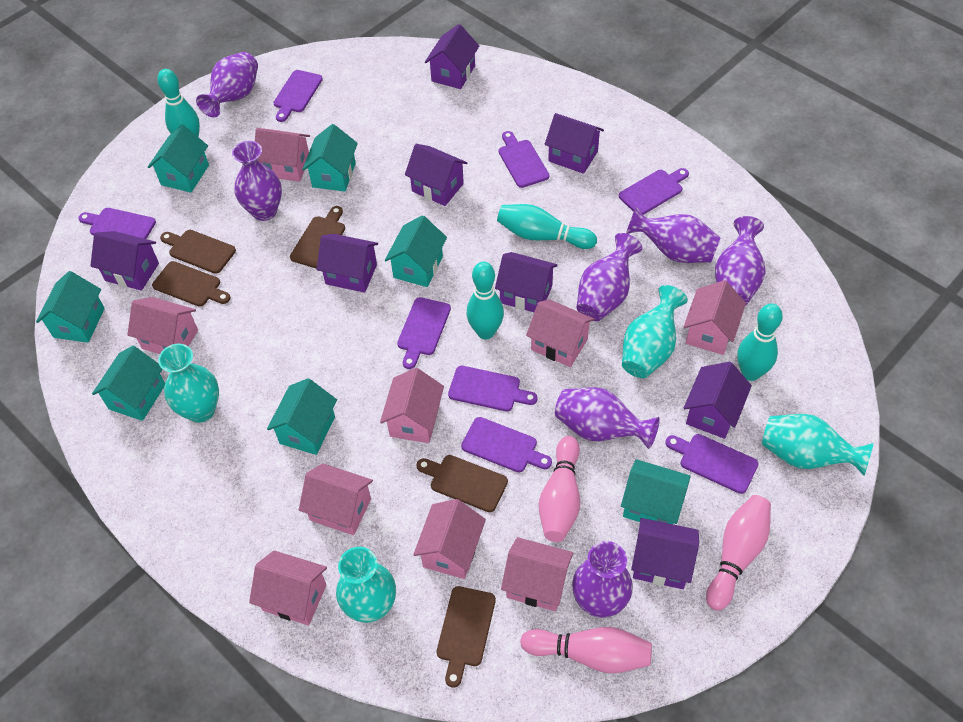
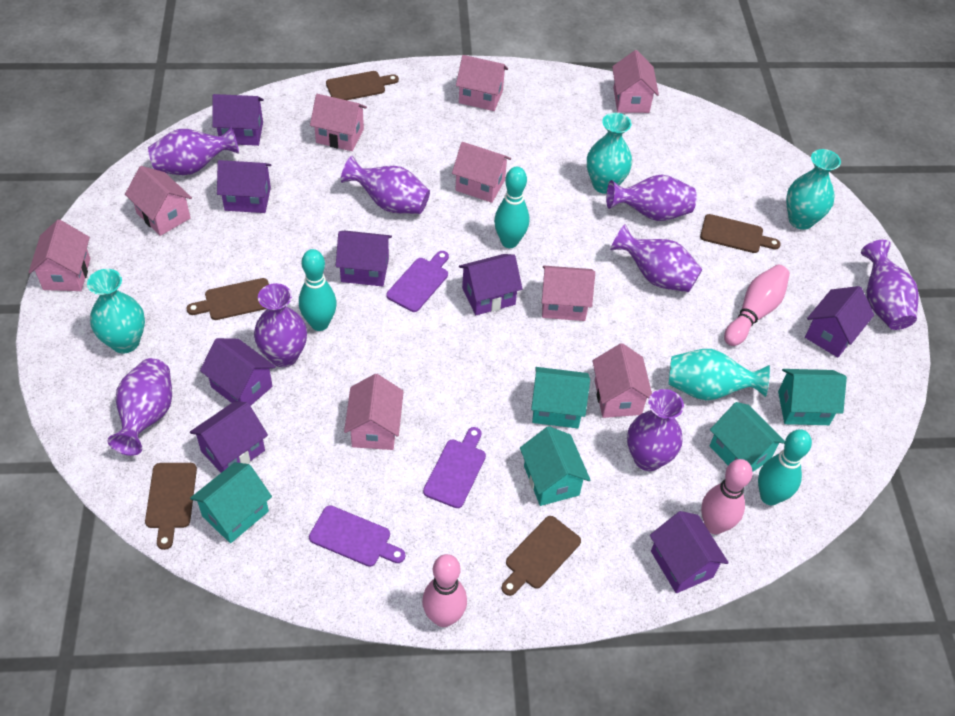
purple cutting board: [78,208,156,239] [273,70,323,122] [397,297,451,369] [448,366,537,412] [461,417,552,472] [499,131,550,188] [619,168,689,215] [665,434,758,494] = 8 -> [309,505,405,567] [386,251,449,312] [423,427,486,508] = 3
purple vase: [196,52,258,117] [232,141,282,221] [555,387,660,449] [572,541,633,618] [577,233,642,321] [626,206,721,263] [715,216,766,306] = 7 -> [108,358,172,456] [148,126,239,175] [254,283,307,367] [341,156,430,214] [606,174,697,221] [610,224,702,292] [627,389,684,471] [861,240,918,330] = 8
turquoise bowling pin: [157,69,200,137] [467,262,504,339] [497,204,597,249] [737,303,783,381] = 4 -> [299,249,337,331] [494,167,529,248] [758,429,812,505] = 3
turquoise house: [36,271,105,343] [92,346,165,421] [148,125,209,193] [267,378,337,455] [302,124,358,192] [385,215,447,287] [621,459,691,524] = 7 -> [190,462,272,543] [520,426,590,506] [531,367,590,428] [710,402,785,472] [778,369,847,425] = 5

